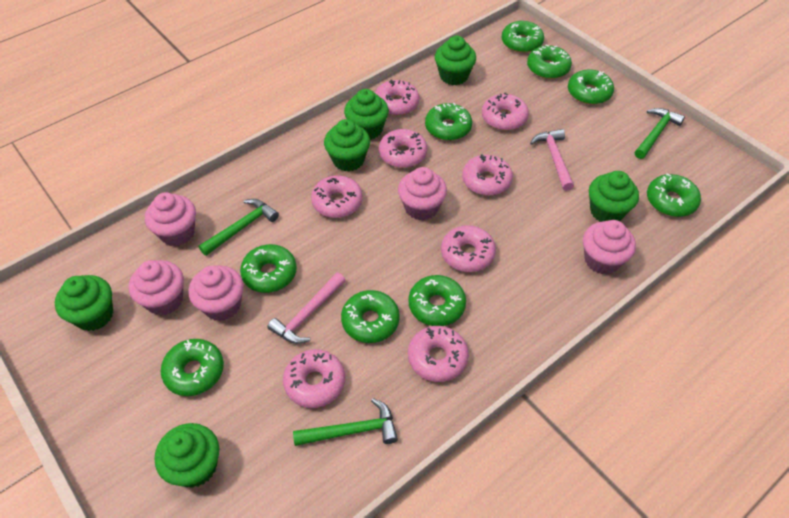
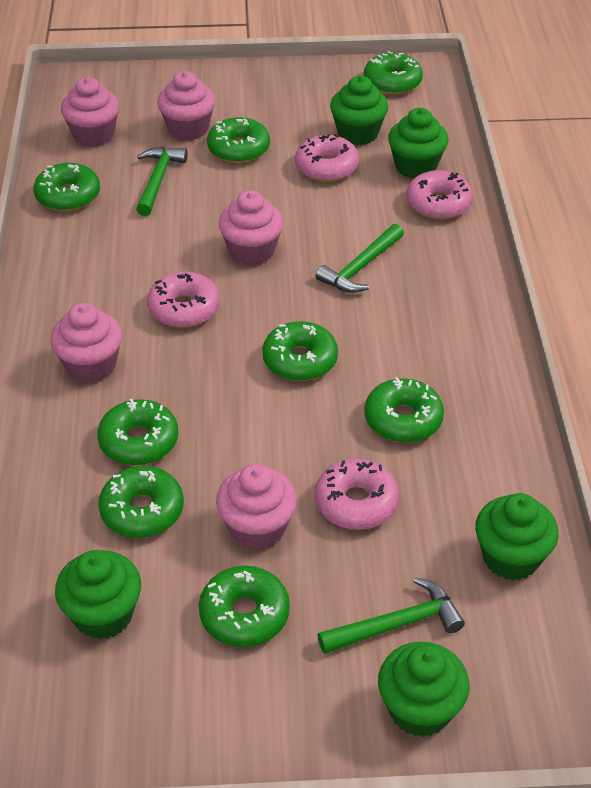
green cupcake: [55,275,113,331] [155,423,219,488] [324,119,370,171] [344,89,389,140] [435,36,476,85] [589,171,639,222] = 6 -> [55,550,141,639] [330,76,389,145] [378,642,469,737] [388,108,448,179] [475,493,558,580] = 5
green donut: [161,339,224,396] [240,244,297,293] [341,290,400,343] [408,275,466,326] [425,103,472,141] [502,21,544,53] [527,44,572,79] [568,69,614,105] [647,174,701,217] = 9 -> [33,163,100,211] [97,399,178,465] [98,466,184,538] [199,566,290,647] [207,117,270,163] [262,321,338,381] [364,51,423,95] [364,377,444,443] = 8
pink donut: [283,349,345,408] [311,176,363,218] [375,79,419,116] [379,129,427,168] [408,326,469,382] [441,225,496,272] [462,154,513,196] [482,93,529,130] = 8 -> [147,272,220,328] [295,134,359,182] [315,459,399,530] [406,170,473,220] = 4
pink hammer: [267,273,346,344] [530,129,574,191] = 2 -> none = 0

